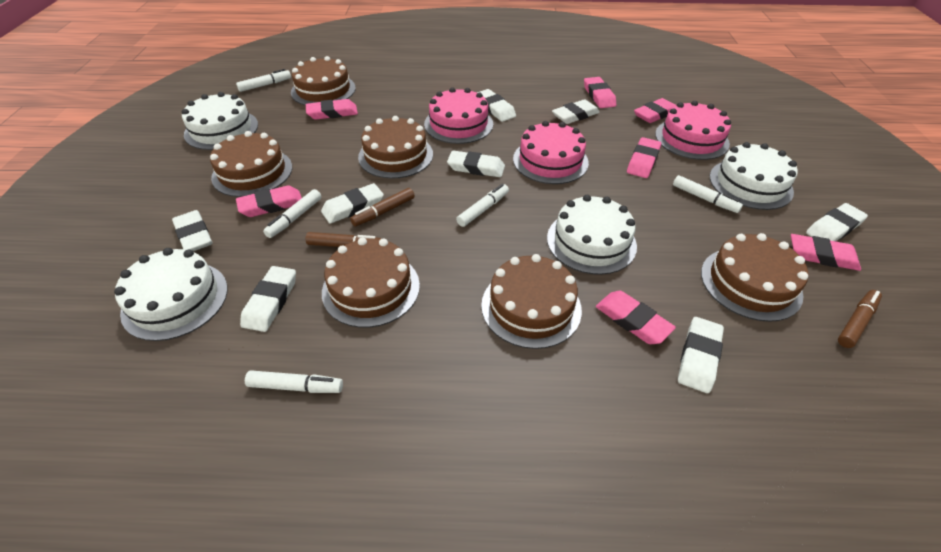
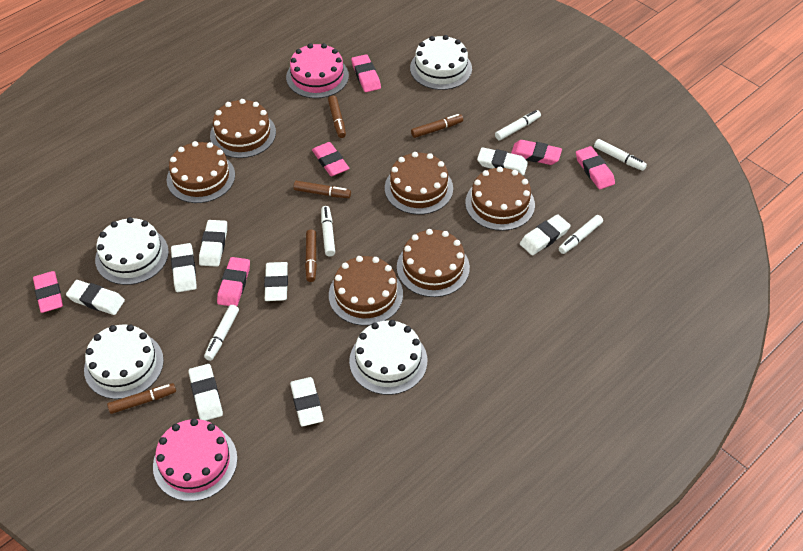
brown marker: [306,232,381,247] [350,188,415,226] [838,290,882,348] = 3 -> [107,383,176,414] [294,181,351,198] [305,229,317,282] [328,95,346,138] [411,114,463,138] = 5
pink cake: [424,87,493,144] [513,121,589,184] [655,101,731,160] = 3 -> [153,419,237,501] [286,43,349,98] = 2
pink eraser: [236,185,302,217] [306,99,358,120] [584,77,616,108] [596,291,676,344] [627,137,661,178] [634,98,676,123] [791,234,861,271] = 7 -> [33,271,63,313] [217,257,250,306] [312,142,349,176] [351,54,381,92] [511,140,562,165] [576,146,615,189] = 6

